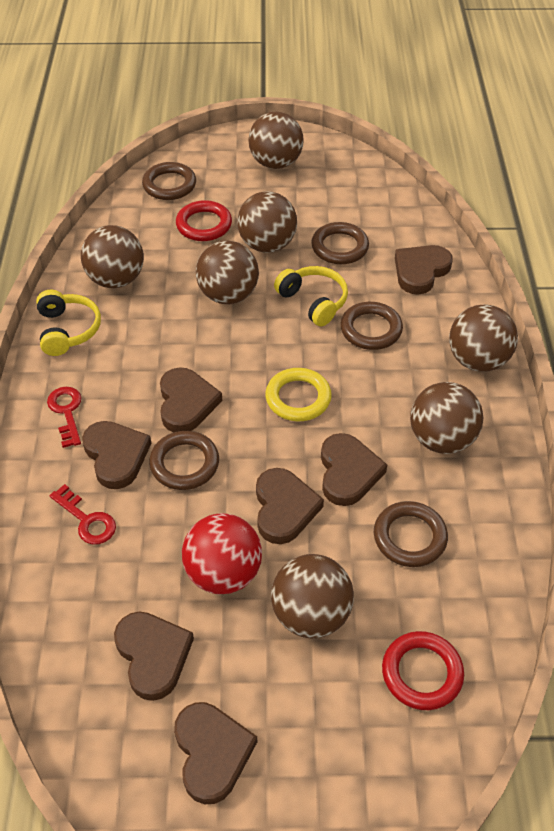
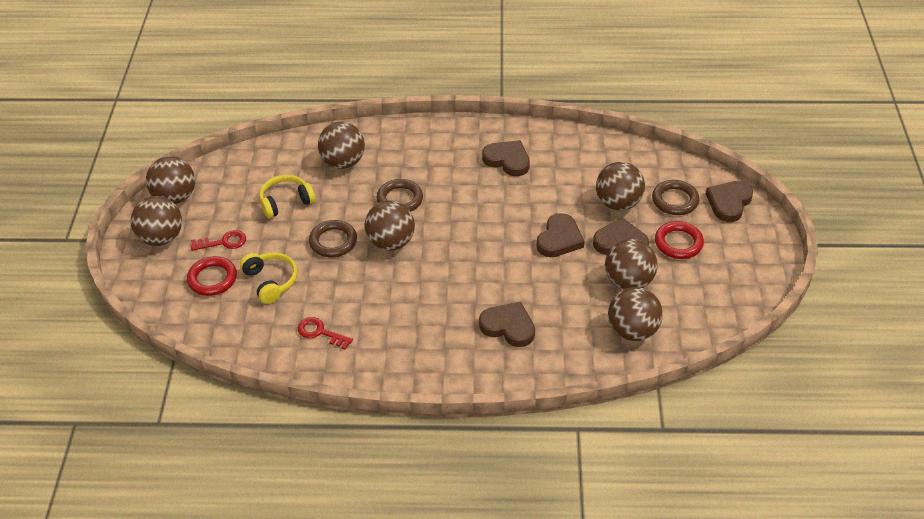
brown heart: [82,421,151,489] [114,612,194,701] [160,367,222,432] [174,702,257,804] [256,468,324,544] [321,433,387,506] [395,245,453,295] = 7 -> [479,302,535,347] [482,140,530,176] [536,213,585,257] [593,218,649,255] [706,181,753,222] = 5
brown ring: [142,162,196,200] [149,431,219,490] [311,222,369,264] [341,302,403,350] [374,501,448,567] = 5 -> [309,220,357,257] [377,179,423,211] [652,180,700,215] = 3
red ball: [182,513,262,594] = 1 -> none = 0
yellow ring: [265,368,332,421] = 1 -> none = 0

